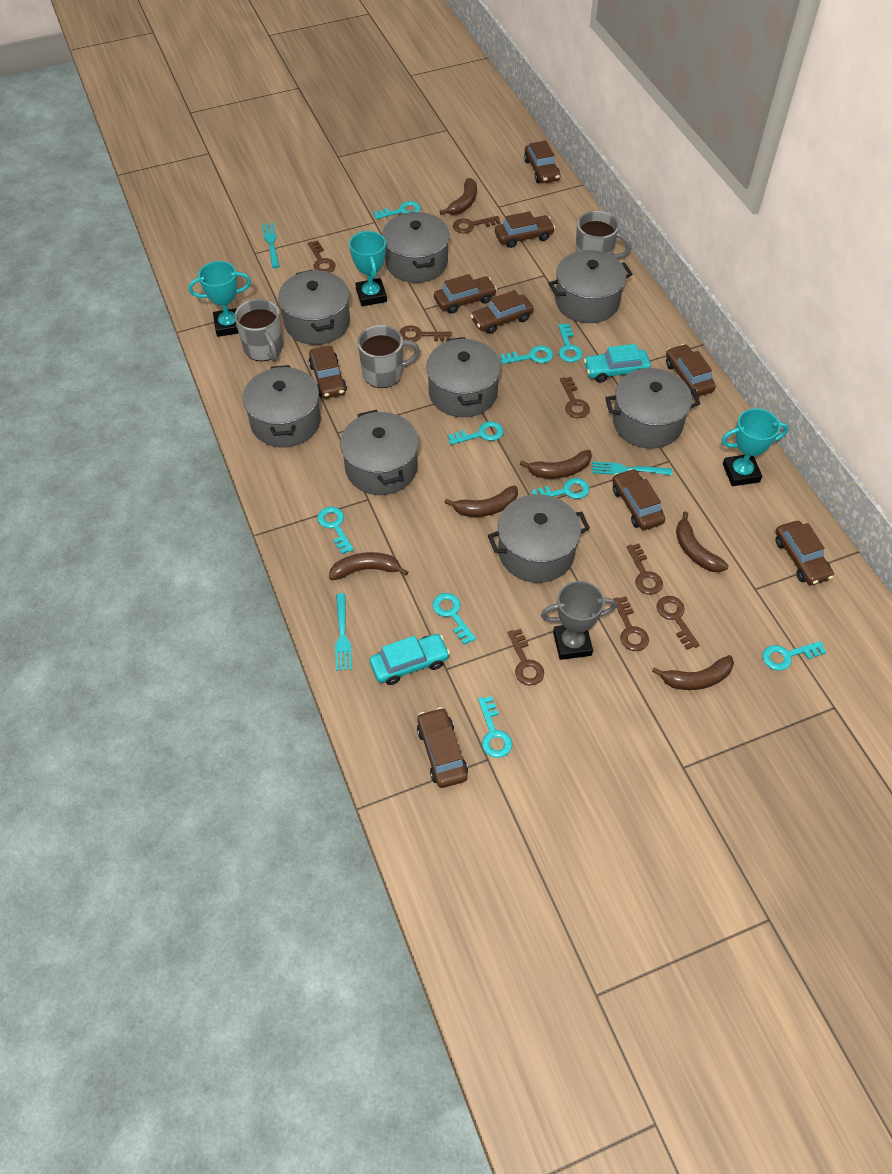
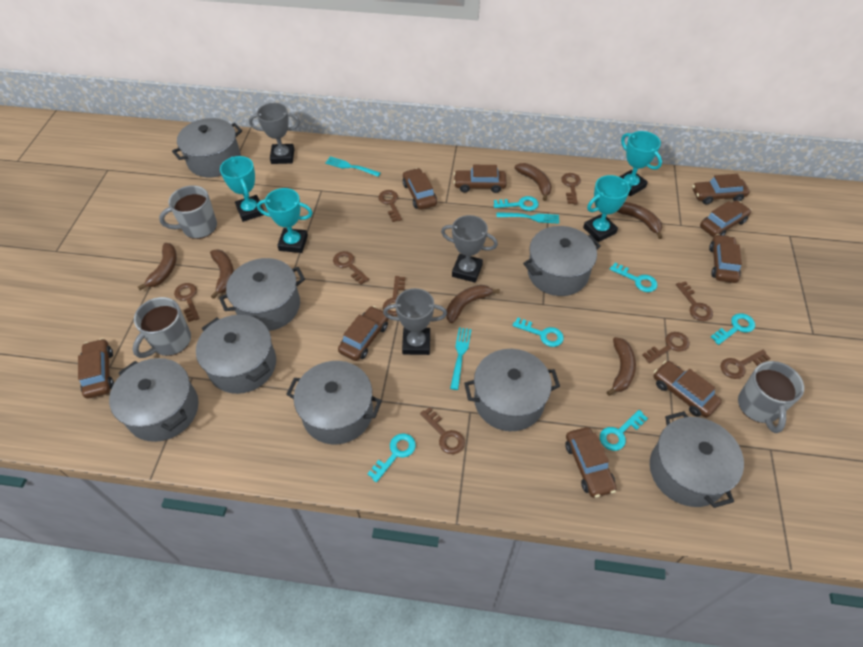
brown key: [308,240,336,272] [399,325,452,342] [453,216,501,233] [508,629,544,686] [560,377,590,418] [613,596,649,651] [627,544,663,595] [656,596,699,650] = 8 -> [174,283,199,322] [333,251,369,285] [378,190,402,222] [383,276,406,316] [420,407,465,454] [561,173,581,204] [643,332,689,363] [676,281,713,321] [720,350,770,379] = 9
grey trophy: [541,581,617,660] = 1 -> [249,103,300,164] [383,288,447,355] [441,215,498,283] = 3
turquoise car: [370,634,450,685] [584,344,651,383] = 2 -> none = 0
turquoise key: [318,507,354,554] [373,201,421,219] [432,593,476,645] [448,421,504,445] [478,696,512,758] [500,346,553,364] [531,478,589,499] [558,324,583,362] [762,641,826,671] = 9 -> [367,433,416,482] [494,196,538,211] [513,317,564,347] [600,410,648,451] [610,263,657,292] [711,313,755,345] = 6
turquoise trophy: [189,261,251,337] [349,231,387,306] [722,408,789,486] = 3 -> [220,156,264,222] [257,188,313,253] [583,175,632,242] [619,131,662,196] = 4

